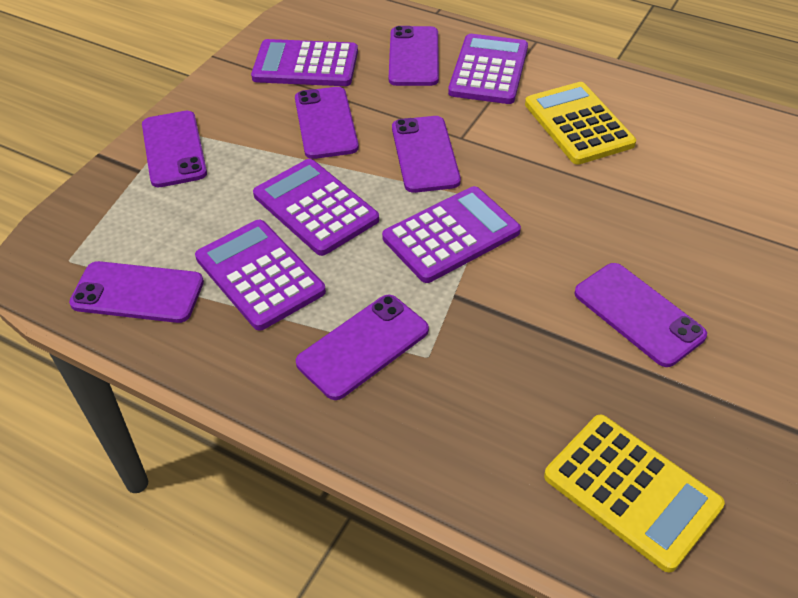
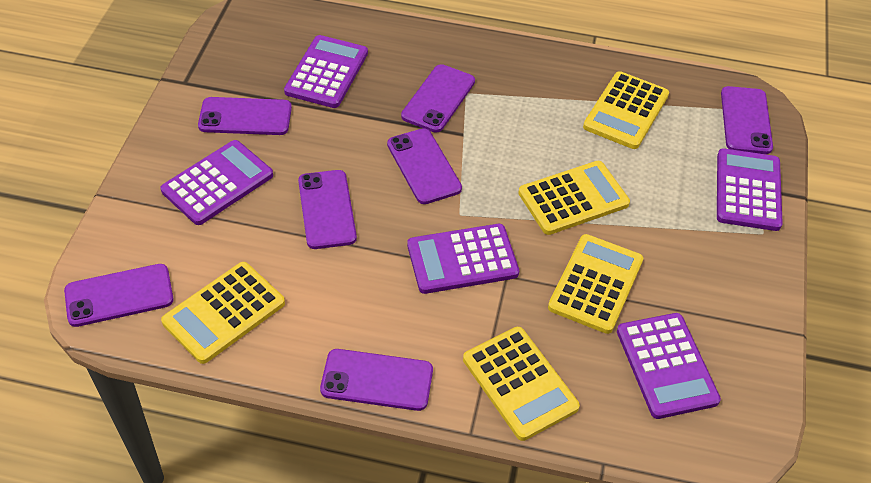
yellow calculator: [525,82,636,164] [544,415,725,573] = 2 -> [161,262,285,364] [463,327,580,441] [518,161,630,235] [548,234,643,334] [583,71,669,149] = 5

